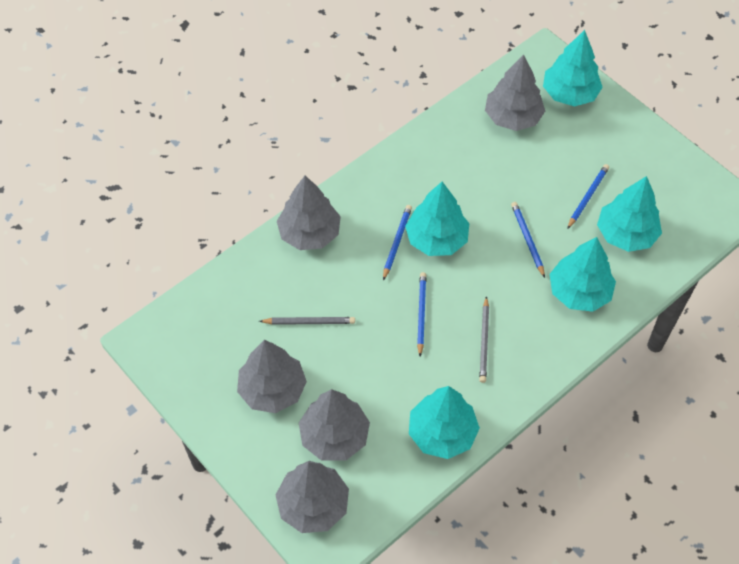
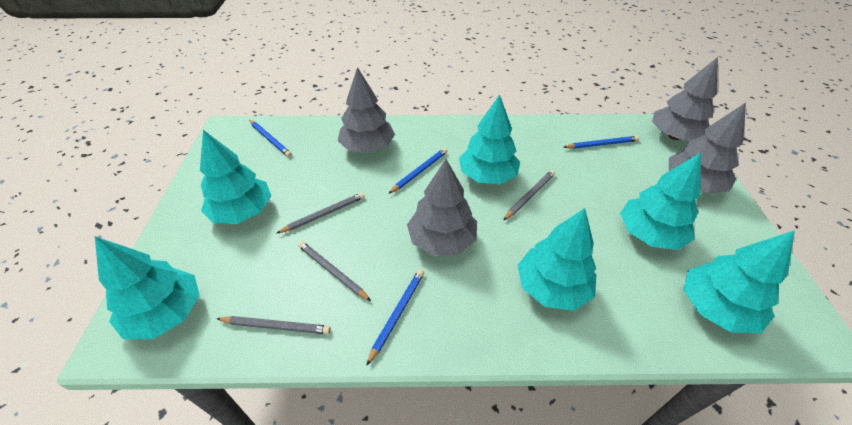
grey pencil: [259,317,355,325] [479,296,489,383] = 2 -> [217,316,331,334] [276,192,365,234] [298,241,371,301] [503,170,555,220] = 4
grey tree: [237,340,307,413] [276,461,349,533] [277,175,341,250] [299,389,370,461] [485,55,545,131] = 5 -> [338,67,395,153] [407,159,477,256] [652,57,718,141] [669,102,746,193] = 4
turquoise tree: [405,182,469,256] [409,386,480,459] [543,30,603,107] [550,237,616,312] [597,176,662,252] = 5 -> [95,236,200,339] [200,130,271,224] [459,95,520,184] [517,208,596,311] [620,152,701,250] [683,230,795,333] = 6

